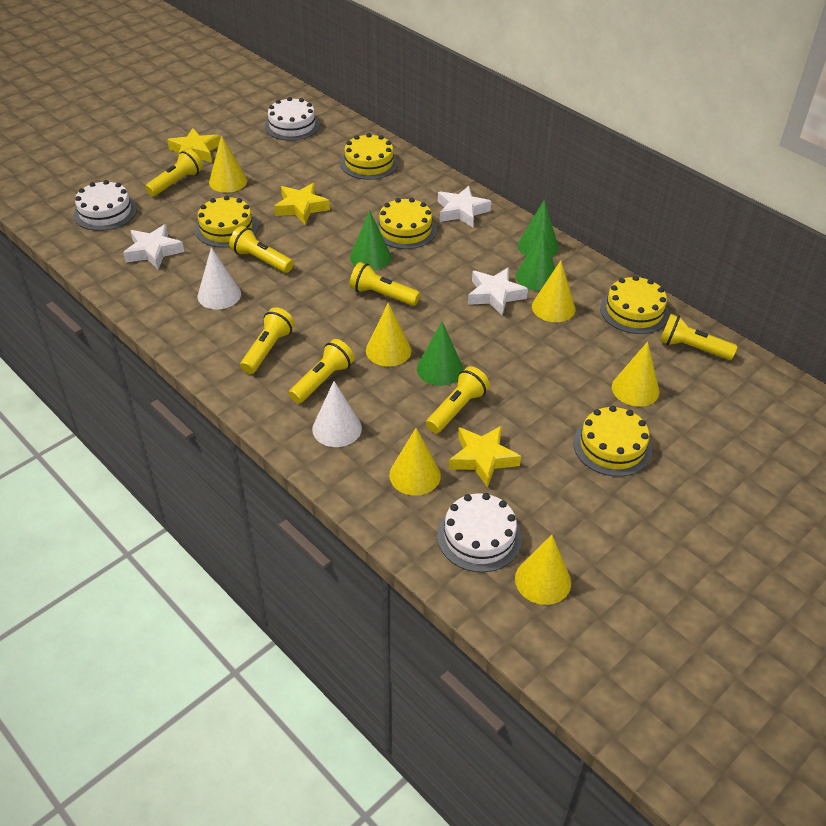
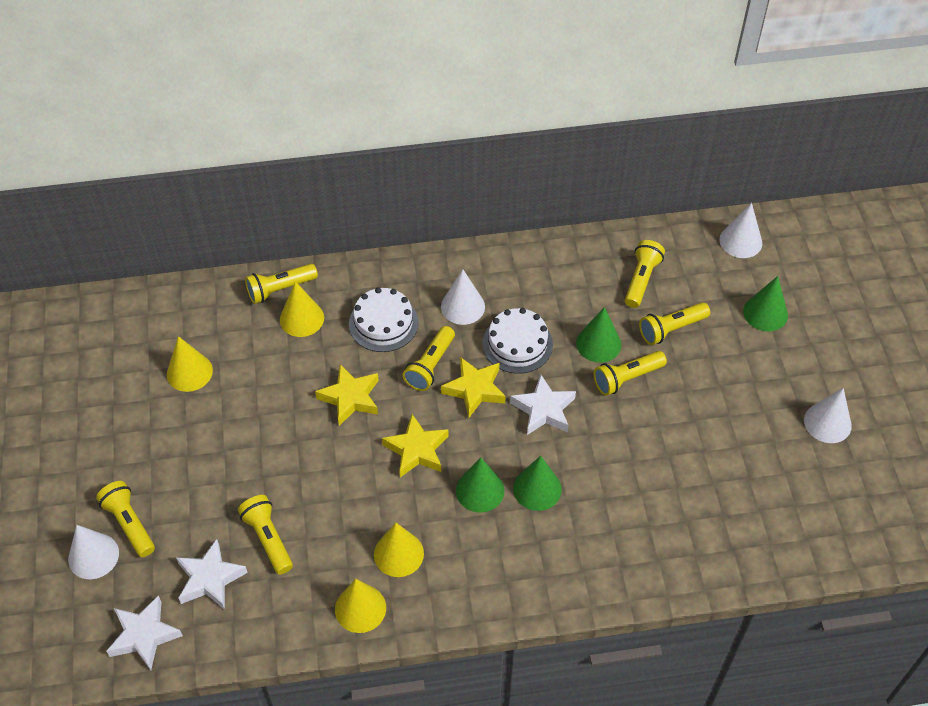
white cake: [74,180,137,231] [264,97,320,141] [437,493,522,572] = 3 -> [349,287,419,352] [483,308,553,374] = 2
white cone: [198,247,241,310] [312,381,362,447] = 2 -> [68,525,119,579] [441,270,485,325] [719,203,762,258] [804,388,852,443] = 4
yellow cake: [195,196,258,248] [340,133,398,180] [376,198,437,249] [573,406,652,477] [600,276,669,334] = 5 -> none = 0
yellow cone: [209,135,247,193] [366,303,411,367] [389,428,441,496] [515,535,571,605] [532,260,575,322] [612,342,659,407] = 6 -> [167,336,213,392] [280,281,324,337] [335,579,386,633] [374,523,424,577] = 4

